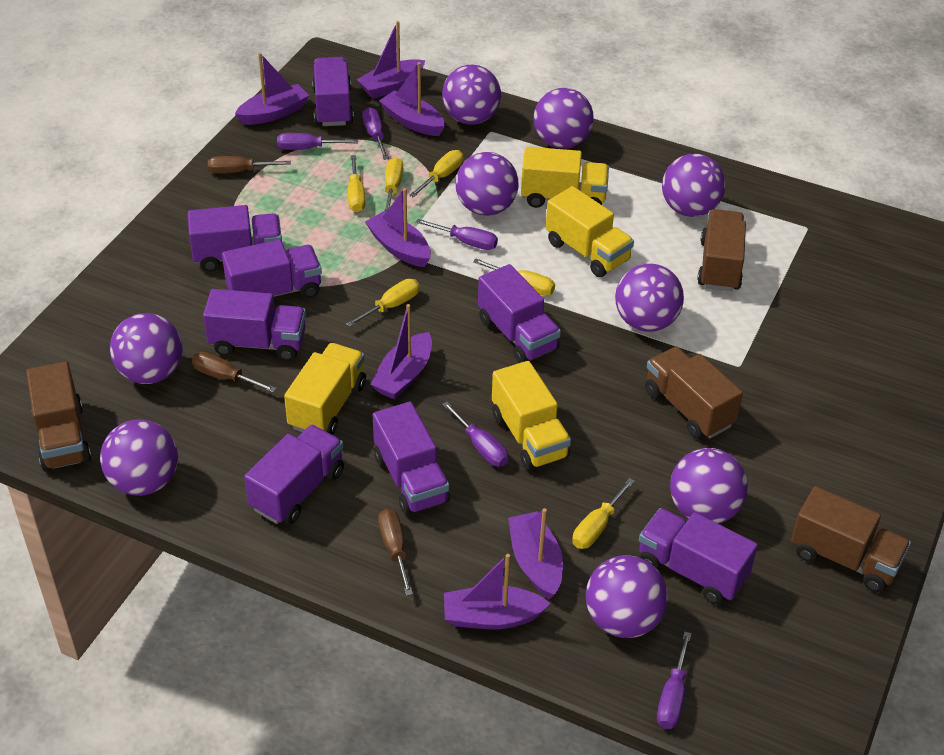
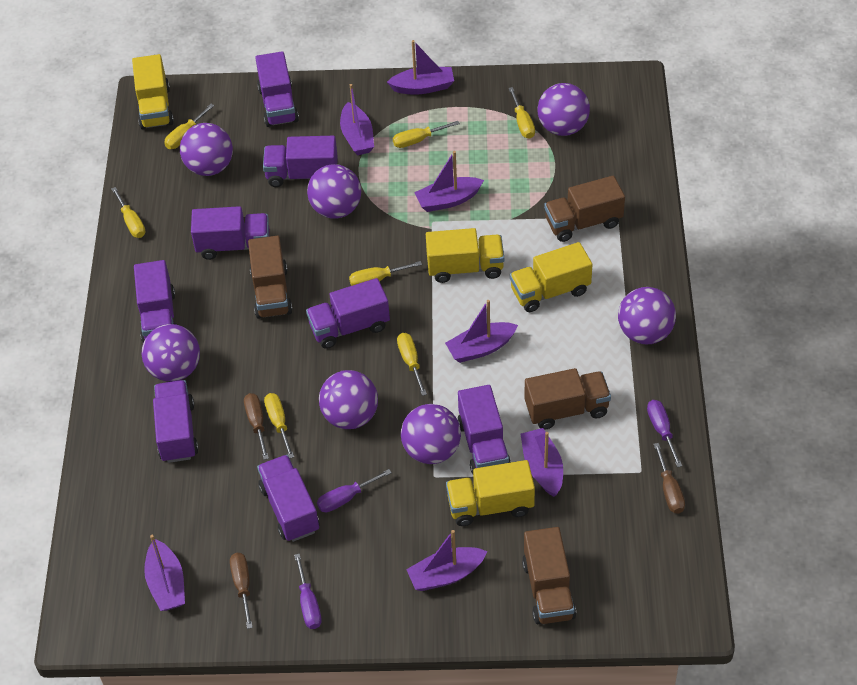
purple ball: [100,419,178,496] [110,313,182,384] [442,65,501,125] [455,152,519,216] [533,88,594,149] [586,555,668,638] [615,263,684,332] [662,154,726,217] [670,448,748,524] = 9 -> [142,324,200,382] [180,123,233,176] [307,164,361,218] [319,370,378,429] [401,404,461,464] [537,83,590,136] [618,287,676,344] = 7
purple screwdriver: [277,133,358,150] [362,107,389,160] [416,219,498,250] [442,402,508,466] [657,632,692,729] = 5 -> [294,553,322,629] [317,469,392,512] [647,400,682,467] = 3
yellow screwdriver: [346,279,420,327] [348,155,365,212] [384,157,403,212] [409,150,463,198] [473,259,555,296] [572,478,635,549] = 6 -> [111,187,146,238] [164,104,214,149] [264,393,294,458] [349,261,422,286] [393,121,460,148] [397,333,427,396] [509,87,535,139] = 7

